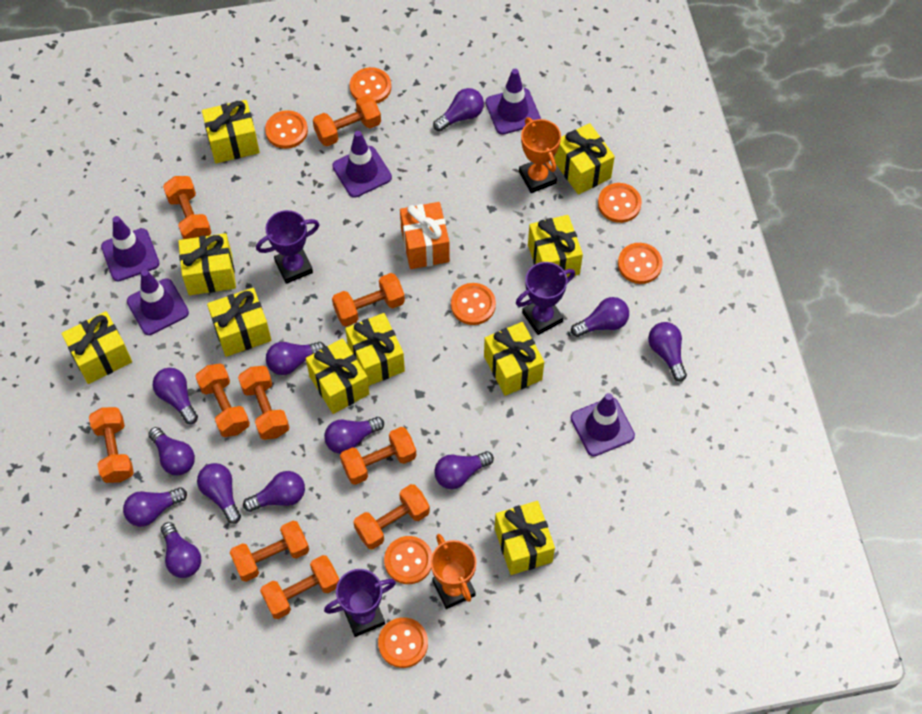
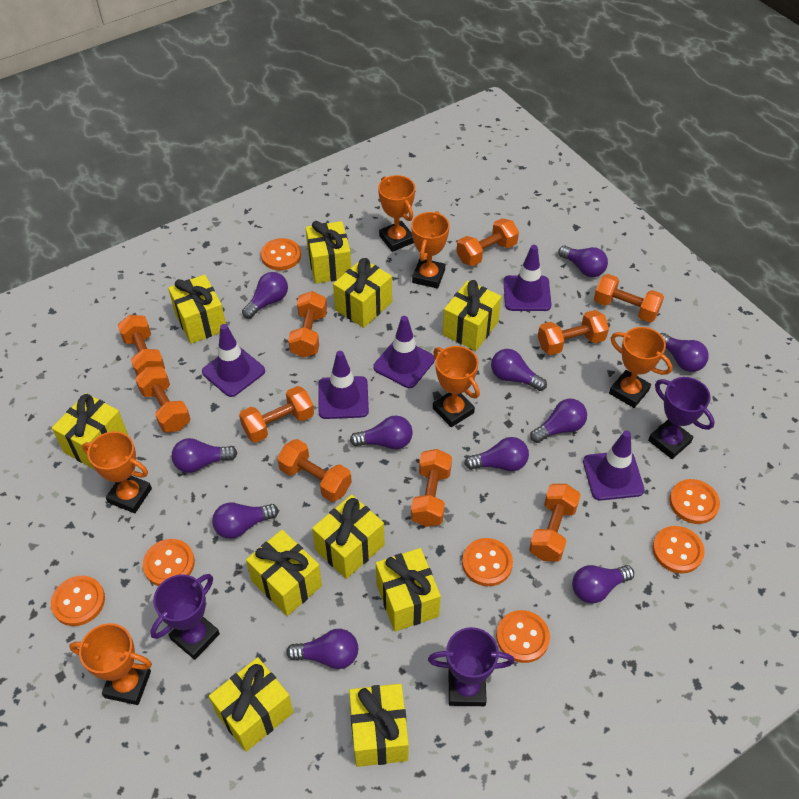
orange gift: [400,202,450,269] = 1 -> none = 0
orange trophy: [431,534,477,609] [519,117,561,193] = 2 -> [69,623,152,705] [82,431,152,513] [378,175,415,252] [411,211,450,288] [433,346,480,427] [609,327,672,408] = 6
purple light bulb: [123,487,187,527] [148,427,195,475] [153,368,198,424] [161,522,201,578] [197,463,241,524] [243,471,305,512] [266,342,325,375] [324,417,384,454] [433,88,484,131] [434,451,494,489] [571,297,629,337] [648,322,687,382] = 12 -> [172,438,237,473] [212,502,279,539] [242,272,288,319] [286,629,358,669] [350,415,413,449] [464,437,529,471] [491,349,547,391] [530,399,587,443] [558,246,608,277] [572,565,634,603] [661,333,709,372] = 11

